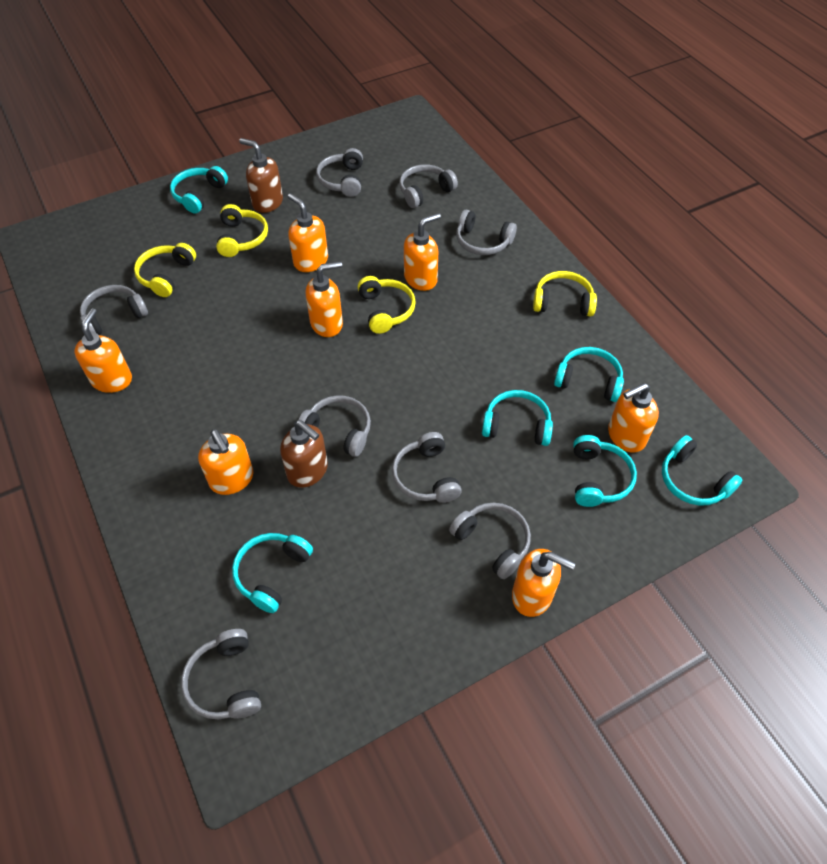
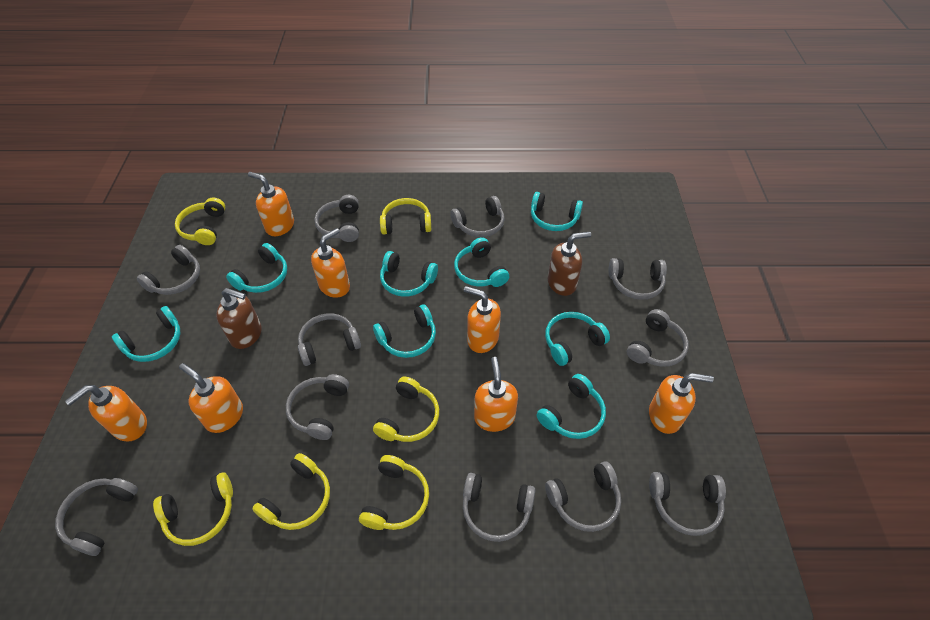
grey headphones: [80,285,148,335] [181,629,261,719] [298,395,371,457] [316,148,363,197] [392,432,462,503] [399,164,458,208] [449,502,531,579] [456,210,517,255] = 8 -> [55,478,138,556] [137,245,200,295] [286,374,349,440] [298,313,361,366] [314,195,359,242] [450,196,505,237] [463,473,535,542] [545,462,621,532] [609,258,667,300] [627,309,689,367] [649,472,726,536] = 11
turquoise headphones: [170,166,228,214] [232,533,313,613] [482,390,553,446] [554,347,624,402] [573,435,637,507] [662,435,742,506] = 6 -> [112,306,181,362] [226,243,287,293] [373,304,436,358] [380,251,438,297] [454,237,509,287] [531,192,583,231] [537,374,606,439] [545,312,610,366] = 8
yellow headphones: [134,243,196,297] [216,204,268,257] [358,276,416,334] [533,271,597,317] = 4 -> [153,473,233,546] [175,197,225,245] [252,453,330,530] [359,455,429,530] [373,377,439,442] [380,198,432,235] = 6

